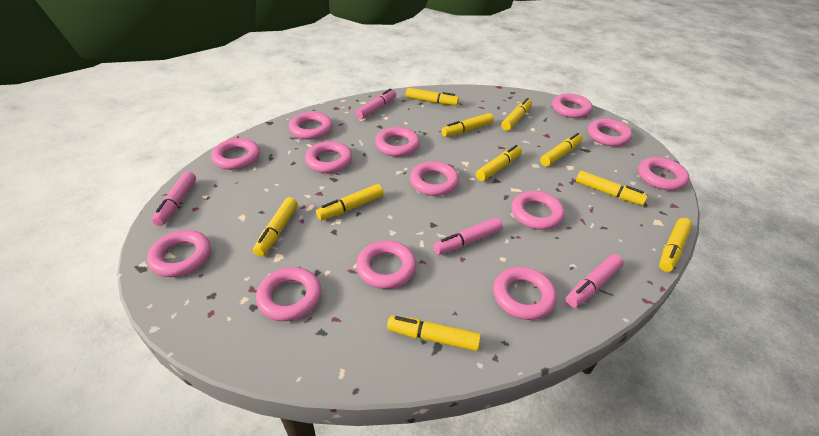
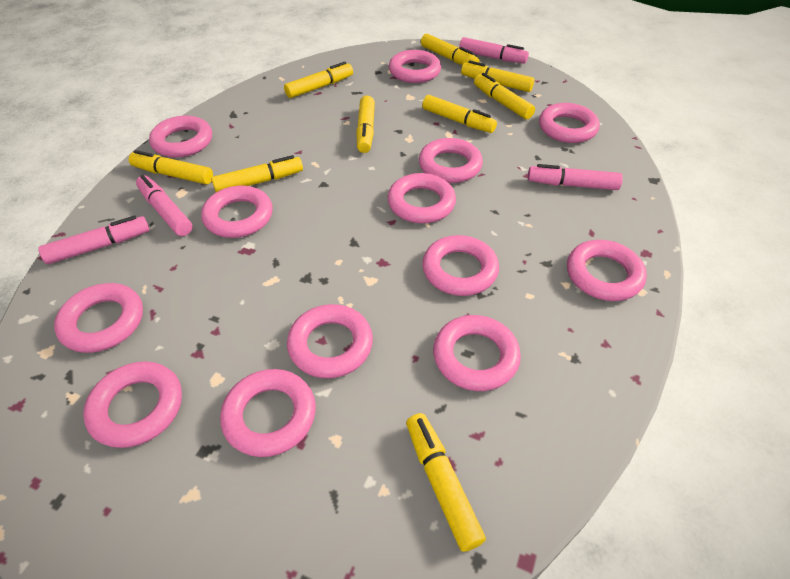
yellow marker: [253,197,298,257] [316,184,384,220] [387,315,481,351] [406,88,459,106] [441,113,494,137] [476,145,522,181] [501,98,532,131] [540,133,583,167] [576,171,648,205] [659,218,692,272] = 10 -> [129,150,213,184] [211,155,303,192] [284,62,353,98] [356,96,375,153] [406,413,486,552] [421,33,479,65] [422,95,497,133] [461,60,534,92] [474,73,535,119] = 9

